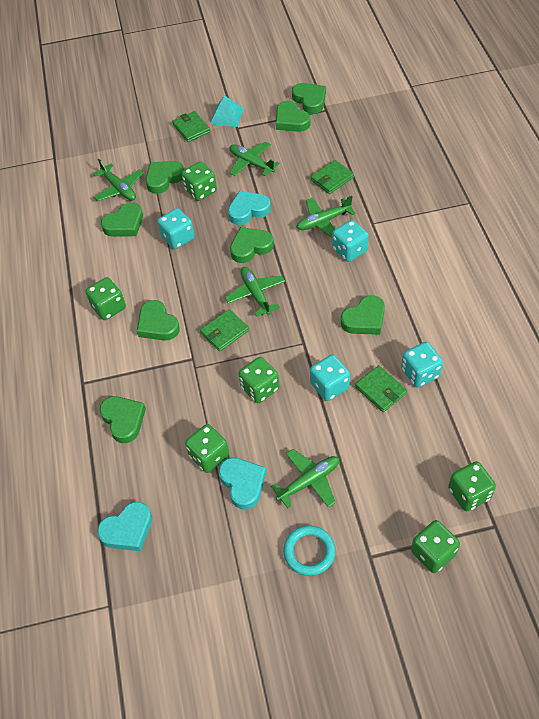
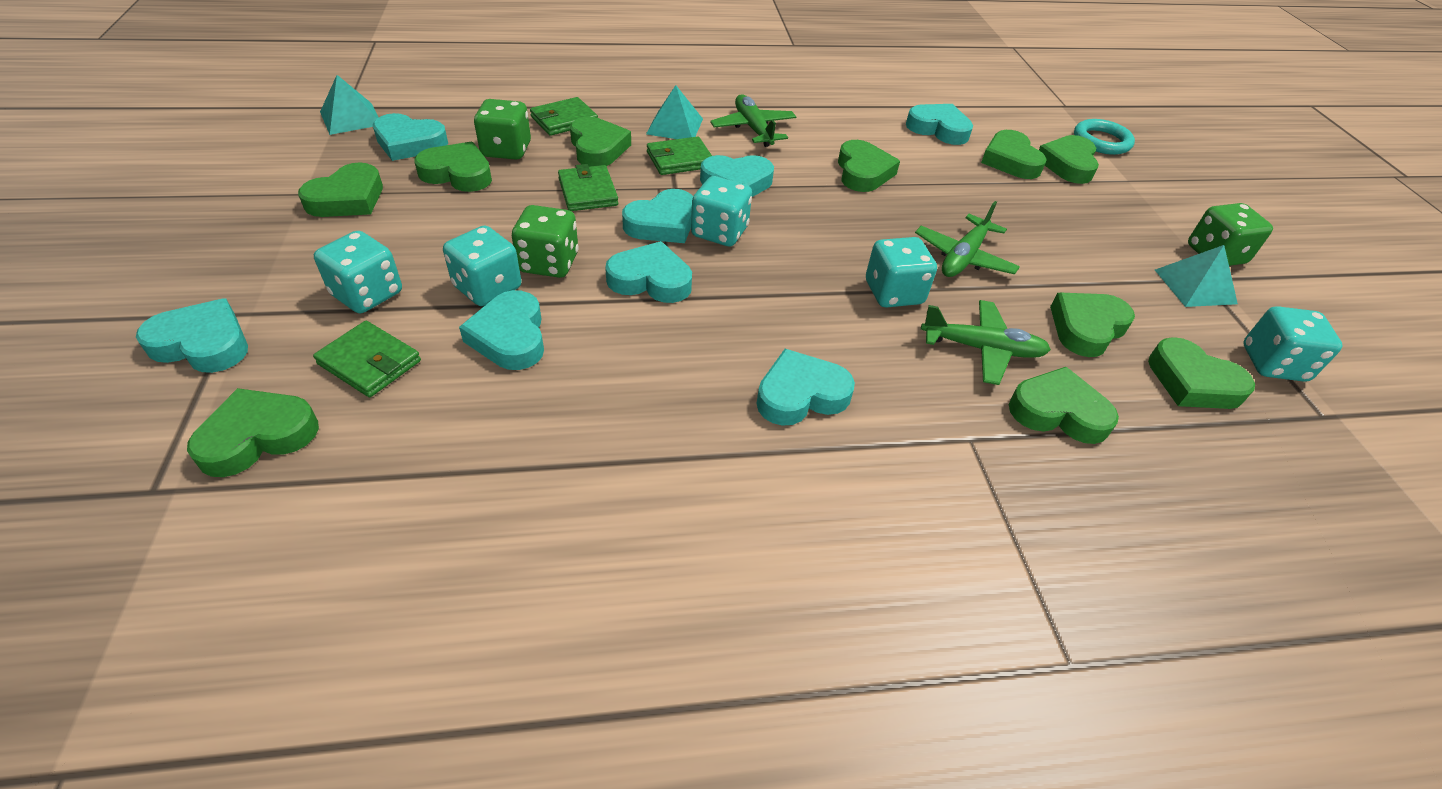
green dice: [86,277,126,320] [182,161,217,201] [185,424,229,473] [238,357,280,403] [411,520,460,573] [448,461,496,511] = 6 -> [474,99,531,160] [512,205,579,278] [1188,203,1273,266] = 3
green heart: [99,396,146,443] [101,203,143,237] [137,300,180,341] [146,161,184,194] [230,227,274,263] [276,101,310,132] [292,83,326,114] [341,295,385,335] = 8 -> [187,388,319,477] [298,162,383,217] [414,142,492,192] [570,117,631,167] [838,140,900,192] [981,130,1047,179] [1009,367,1119,444] [1039,135,1099,184] [1050,293,1135,357] [1148,337,1255,409] = 10
green plane: [93,159,144,201] [225,267,285,317] [229,141,280,176] [271,449,339,508] [296,196,356,238] = 5 -> [710,94,796,147] [915,201,1020,277] [921,300,1051,385] = 3
turquoise dice: [157,208,195,249] [310,355,350,401] [332,220,369,262] [401,342,443,388] = 4 -> [314,231,402,313] [443,226,521,306] [691,176,752,246] [866,237,937,308] [1243,306,1343,382] = 5
turquoise heart: [97,502,152,551] [218,457,266,510] [228,191,271,225] = 3 -> [136,298,248,373] [373,113,448,161] [459,290,544,370] [605,241,692,303] [622,189,693,243] [700,155,774,197] [756,349,855,426] [906,104,973,145] = 8
turquoise pyramid: [210,96,244,127] = 1 -> [320,75,379,135] [646,85,703,139] [1155,245,1238,307] = 3

